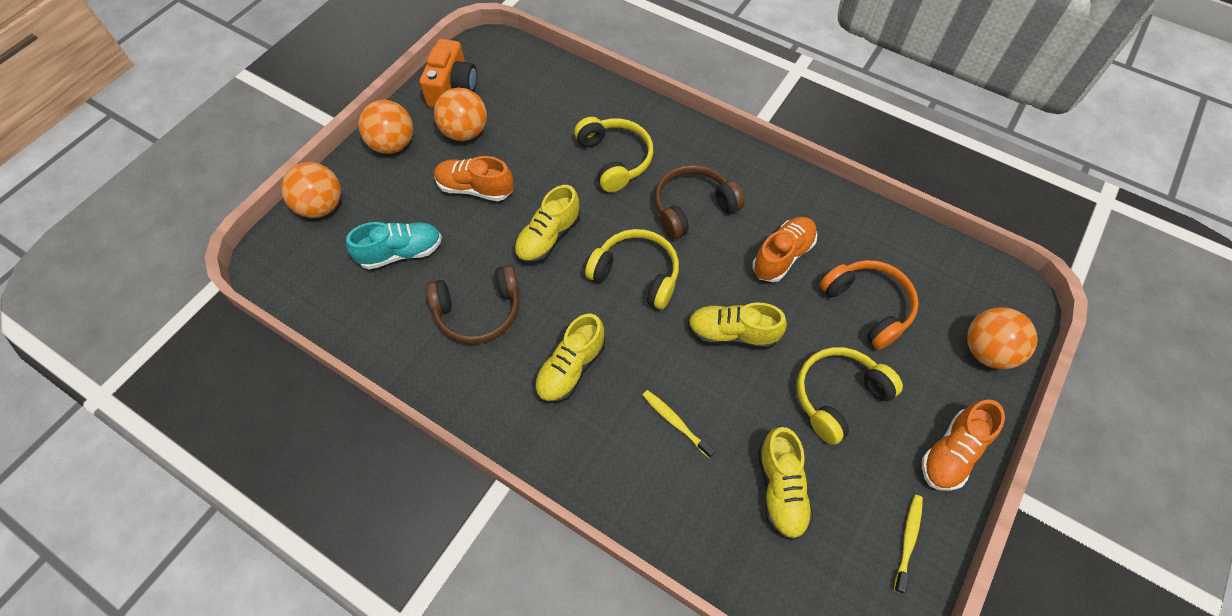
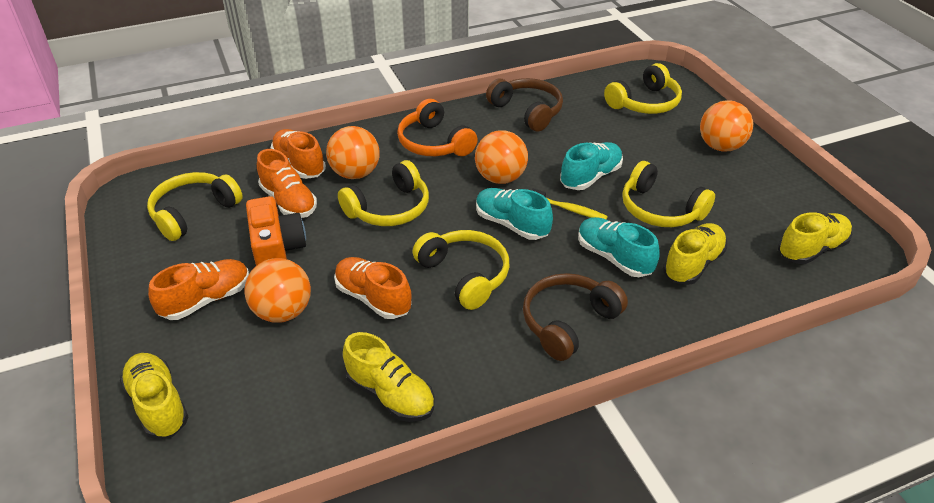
orange shoe: [434,156,514,201] [752,217,817,282] [922,400,1005,491] = 3 -> [148,259,249,320] [257,149,317,218] [271,129,326,179] [334,257,412,319] = 4
turquoise shoe: [346,222,442,270] = 1 -> [476,188,553,240] [560,142,623,190] [578,217,660,277] = 3
yellow headphones: [574,117,653,192] [585,229,679,309] [797,347,903,445] = 3 -> [147,172,243,241] [338,160,429,226] [413,230,510,310] [604,63,682,114] [622,161,715,227] = 5
yellow toothbrush: [643,390,715,458] [894,495,923,594] = 2 -> [532,189,608,219] = 1

